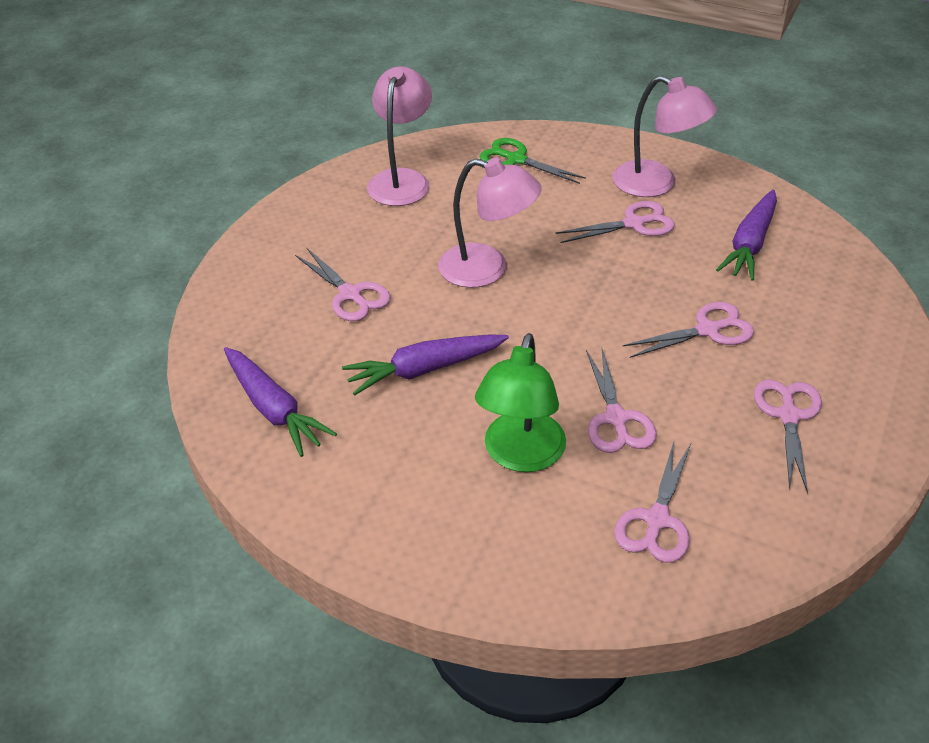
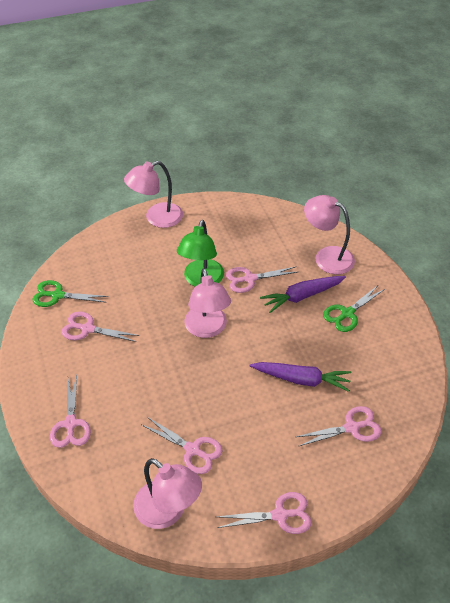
green scissors: [479,138,586,184] = 1 -> [33,280,109,307] [323,285,385,332] = 2
pink lamp: [367,66,432,206] [438,158,542,288] [612,75,717,197] = 3 -> [124,161,183,228] [133,458,202,529] [184,268,231,338] [304,195,355,274] = 4
purple carrot: [224,347,337,457] [342,334,509,395] [716,190,777,281] = 3 -> [250,362,351,392] [260,276,346,313] = 2

